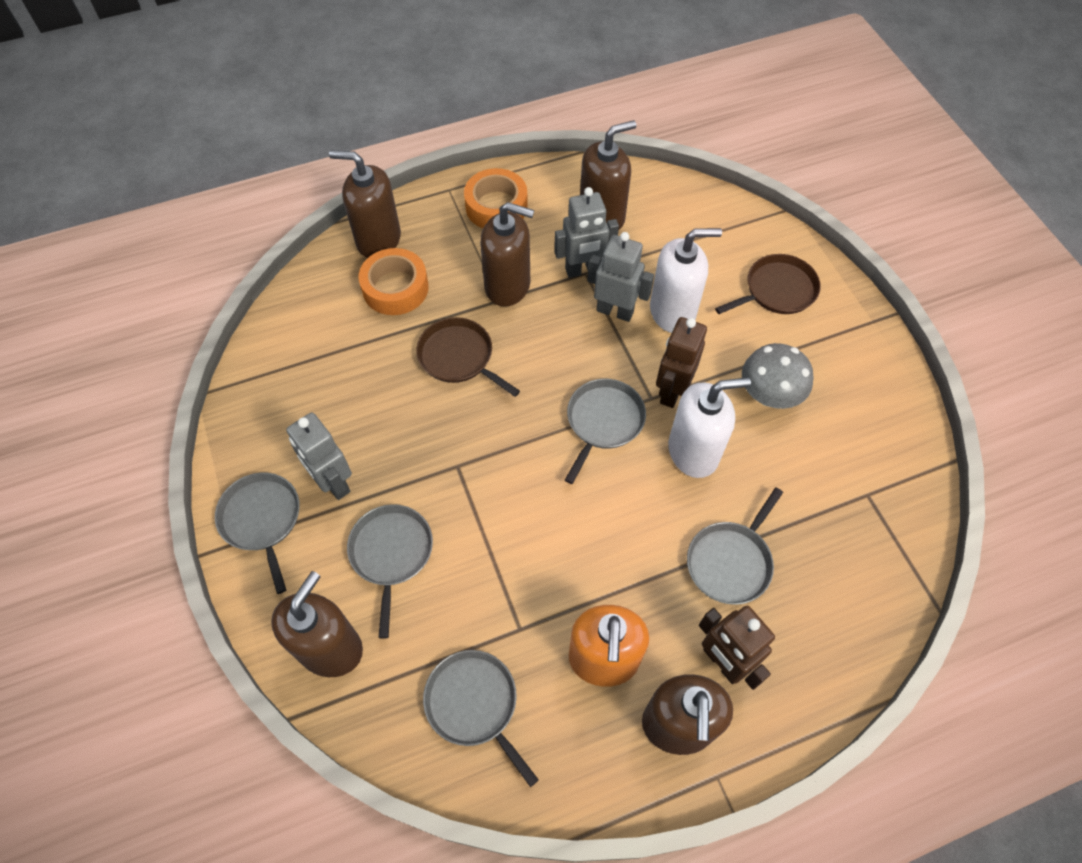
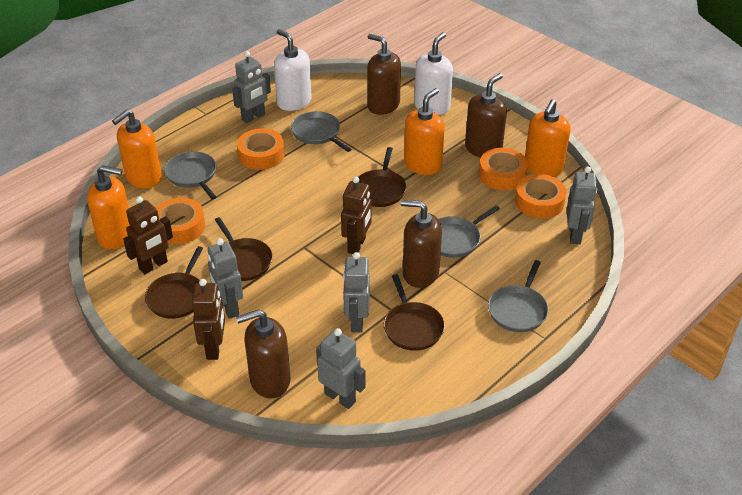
brown pan: [416,317,520,397] [715,254,821,314] = 2 -> [145,246,203,319] [215,217,273,281] [358,147,406,207] [384,274,445,351] = 4
brown robot: [656,317,707,408] [699,606,775,690] = 2 -> [123,196,173,274] [192,279,225,360] [341,177,371,254] = 3
brown soap dispenser: [271,571,363,677] [329,150,401,258] [480,202,534,307] [580,120,636,230] [642,674,733,755] = 5 -> [236,309,290,399] [367,34,401,115] [401,200,442,288] [465,73,507,158] = 4
grey mushroom: [742,343,814,409] = 1 -> none = 0
grey pan: [215,472,300,594] [347,504,433,639] [423,650,539,787] [565,379,646,484] [687,487,783,605] = 5 -> [164,151,216,200] [291,111,352,152] [438,205,500,258] [488,260,548,332] = 4
grey robot: [286,413,352,500] [554,187,619,278] [587,232,654,322] = 3 -> [208,238,243,319] [232,51,271,123] [316,328,366,409] [343,252,370,333] [567,166,597,244] = 5
orange soap dispenser: [569,605,649,687] = 1 -> [87,165,130,250] [112,109,162,188] [404,88,445,175] [525,99,571,177] = 4
orange tape: [359,248,429,315] [464,168,528,228] = 2 -> [156,198,205,244] [237,129,284,170] [479,148,528,190] [515,174,566,219] = 4

